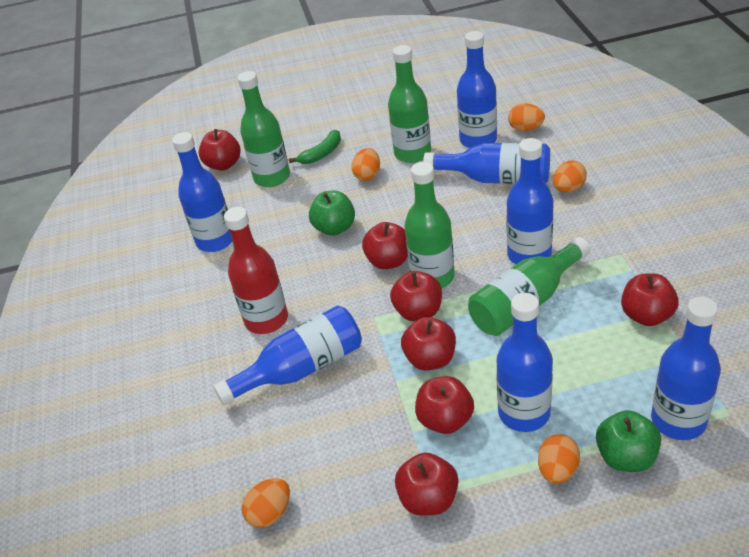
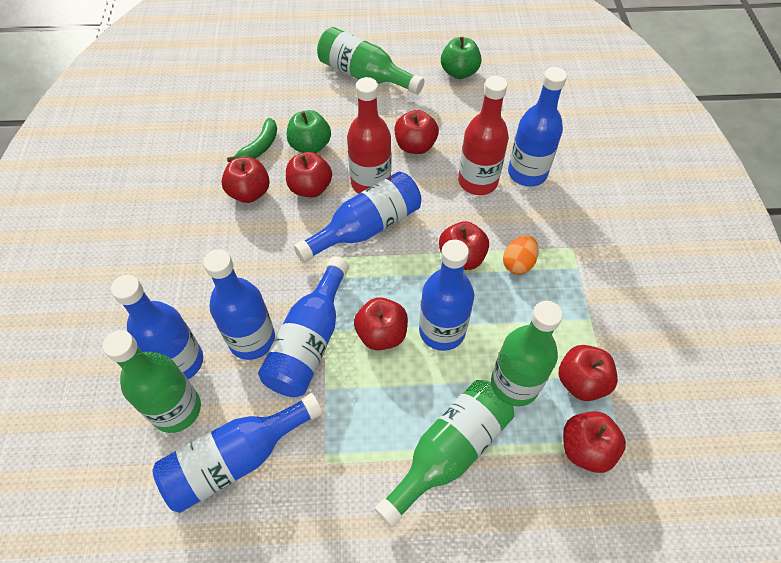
orange egg: [242,478,290,528] [351,148,380,181] [508,103,545,131] [538,434,580,484] [553,160,587,193] = 5 -> [503,235,539,275] = 1
red bottle: [224,207,288,334] = 1 -> [347,77,391,193] [458,76,509,195] = 2

